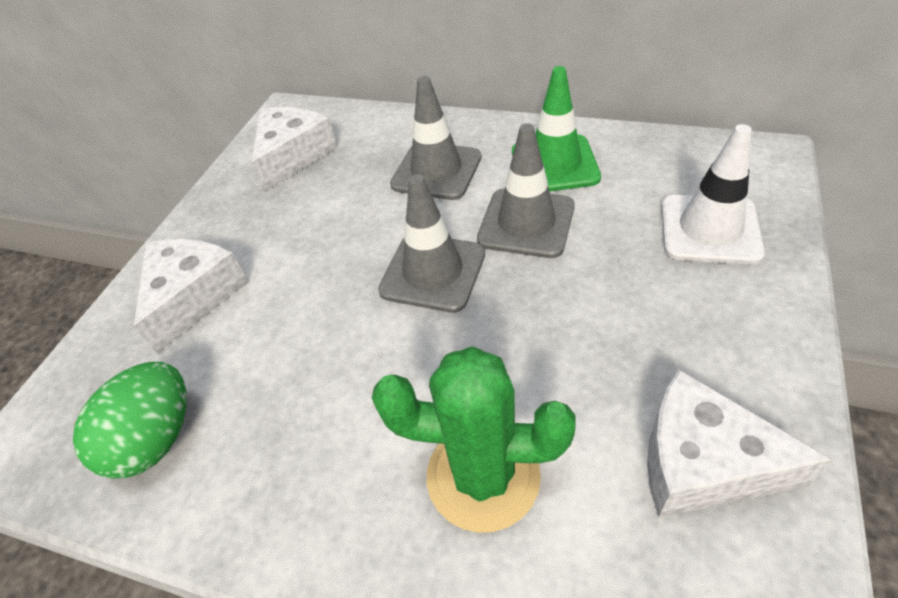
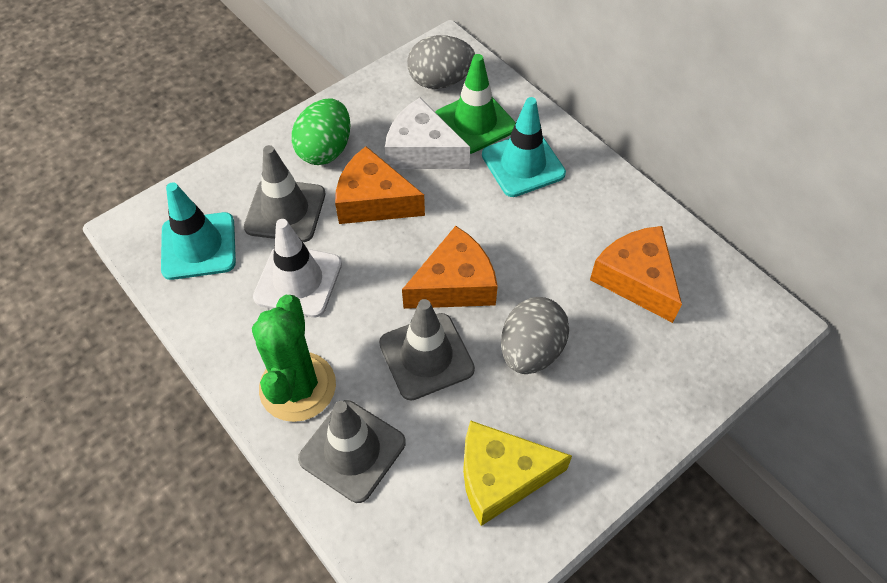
grey egg: none = 0 -> [407,35,475,89] [501,297,569,374] = 2
orange cheese: none = 0 -> [335,146,425,224] [402,226,498,309] [590,226,682,323] = 3
turquoise traffic cone: none = 0 -> [161,182,236,280] [482,97,566,197] = 2
white cheese: [134,239,248,353] [251,107,337,192] [647,369,832,517] = 3 -> [385,98,470,169] = 1
yellow cheese: none = 0 -> [463,420,572,526] = 1

